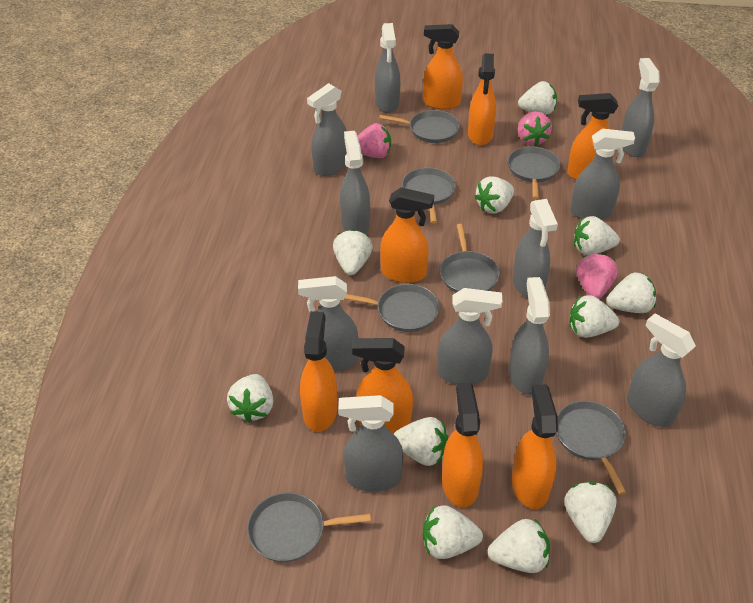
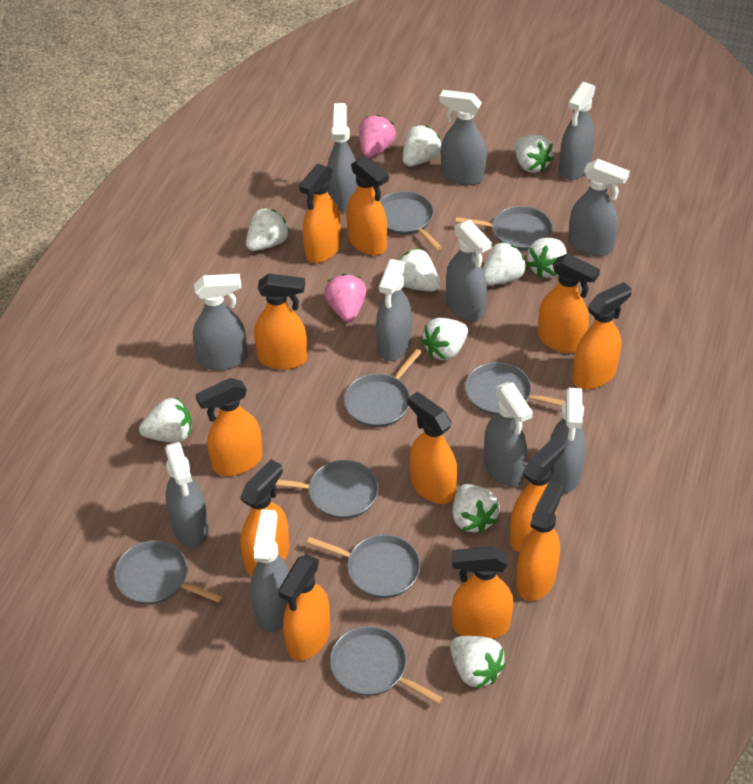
grey pan: [247,492,371,562] [344,284,440,332] [379,110,460,143] [402,168,456,224] [440,224,500,293] [508,146,561,199] [557,401,627,495] = 7 -> [114,541,223,604] [275,460,379,519] [307,534,421,598] [330,626,443,704] [344,349,422,427] [380,191,442,250] [456,206,553,251] [465,362,565,415] = 8
orange spray bottle: [300,311,337,432] [352,338,413,433] [380,187,434,283] [423,24,463,109] [442,382,483,507] [468,53,496,145] [512,384,558,509] [567,93,618,180] = 8 -> [195,378,263,476] [240,459,289,576] [254,273,307,369] [278,555,330,660] [299,164,341,263] [346,156,389,255] [408,392,458,504] [452,546,514,639] [510,437,565,552] [516,480,564,601] [538,254,600,353] [572,282,632,389] = 12
pink strawberry: [357,123,391,158] [518,112,552,146] [576,253,618,299] = 3 -> [324,274,366,322] [359,115,396,158] = 2
white strawberry: [227,374,273,423] [333,229,373,275] [394,417,448,466] [423,505,483,559] [474,176,514,214] [488,519,550,573] [518,81,557,115] [564,482,617,543] [569,295,619,338] [574,216,620,255] [606,272,656,313] = 11 -> [139,398,192,443] [246,207,290,251] [399,248,440,291] [403,125,442,166] [421,318,468,360] [450,636,506,689] [453,484,500,534] [483,241,527,285] [515,135,554,173] [527,238,567,278] = 10

